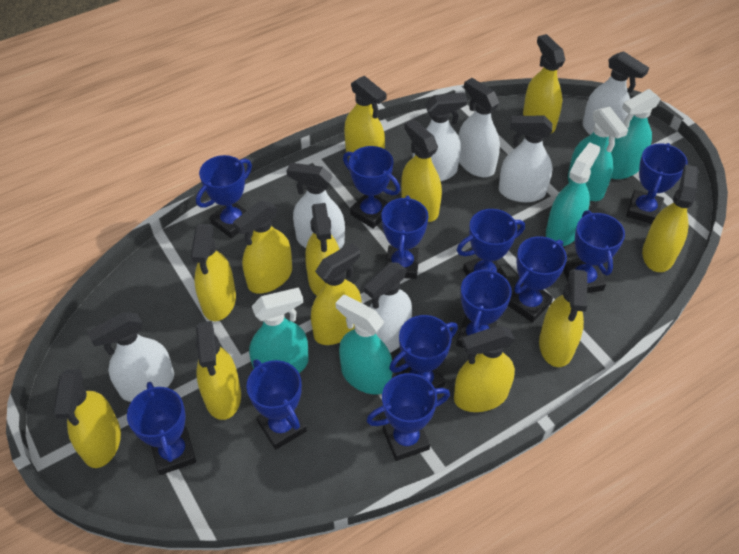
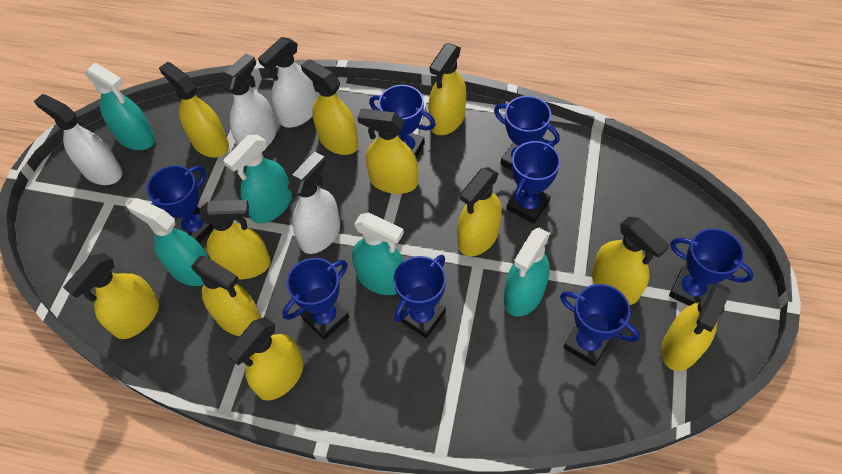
blue trophy: [127,382,196,475] [196,155,252,239] [247,359,307,450] [343,146,400,229] [367,373,450,461] [381,195,428,279] [389,315,458,388] [456,267,512,348] [457,209,525,279] [508,236,567,323] [563,210,625,293] [626,143,688,224] = 12 -> [147,165,214,243] [282,258,349,340] [369,85,436,158] [393,255,446,338] [494,96,560,170] [507,141,560,223] [560,284,640,366] [669,228,754,306] = 8
white spray bottle: [87,312,174,402] [286,163,345,249] [364,262,412,353] [412,92,468,182] [459,78,500,177] [498,116,553,202] [582,51,649,135] = 7 -> [34,94,122,185] [221,53,277,148] [258,37,317,128] [288,152,340,254] = 4
yellow spray bottle: [53,369,121,468] [191,224,236,321] [196,321,241,420] [233,201,292,294] [305,203,340,296] [311,243,361,345] [344,76,387,157] [401,119,442,222] [454,325,515,412] [523,34,565,133] [539,269,587,367] [642,164,698,272] = 12 -> [63,253,159,339] [159,62,229,158] [191,256,261,336] [199,200,271,280] [226,317,304,401] [301,59,358,155] [357,109,418,194] [428,43,467,135] [457,167,502,256] [592,217,670,305] [661,283,730,371] = 11

